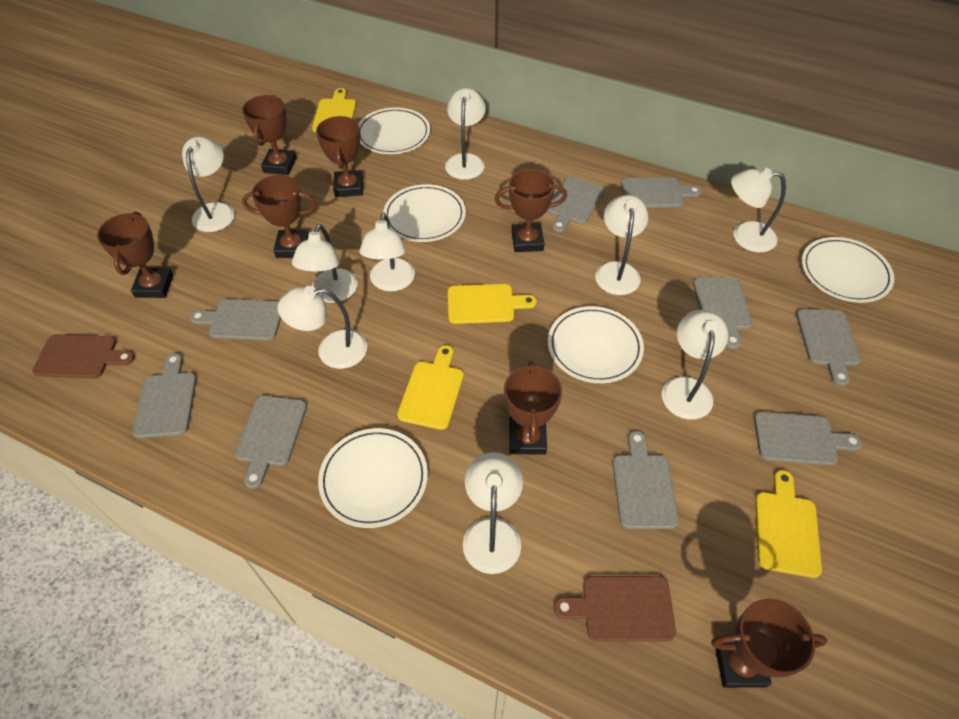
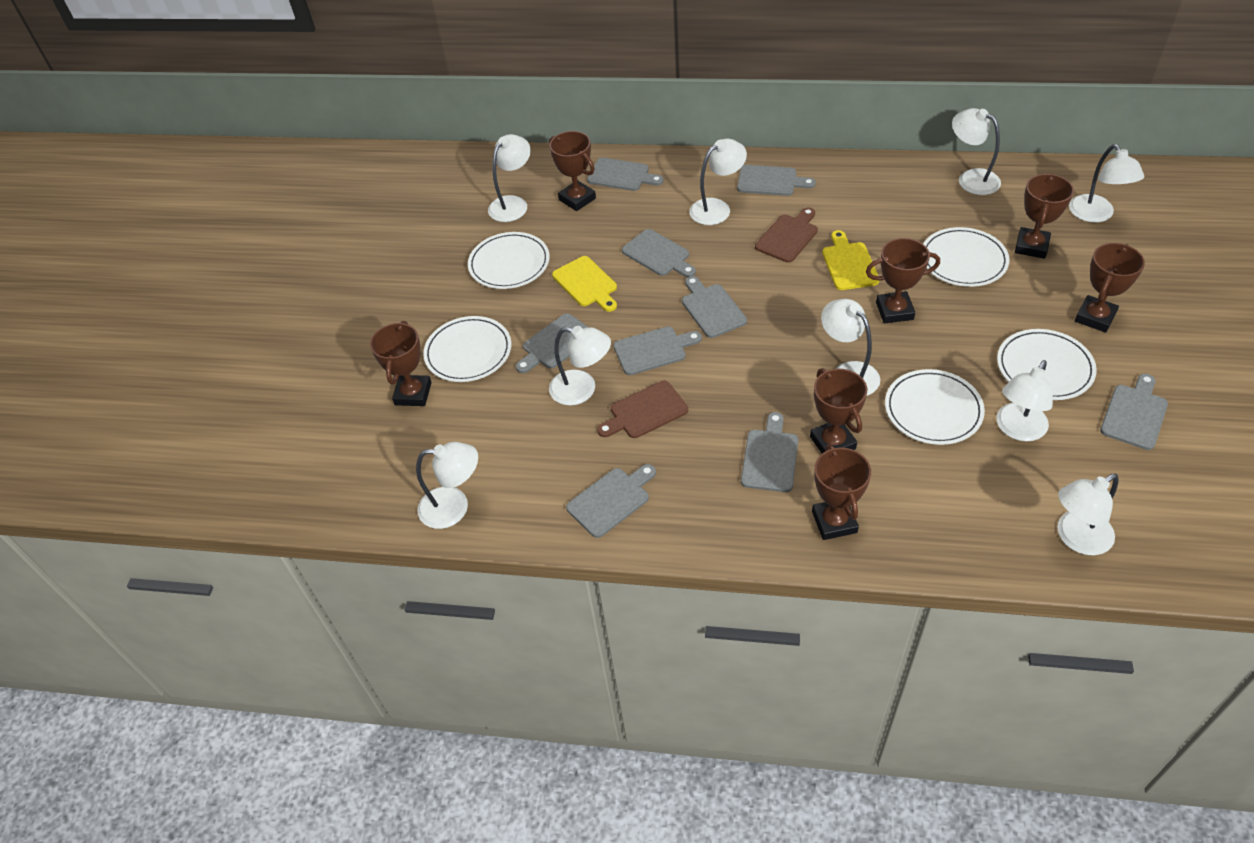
yellow cutting board: [312,88,356,132] [397,345,464,430] [448,284,537,324] [755,470,822,578] = 4 -> [552,256,617,312] [822,230,880,290] = 2

